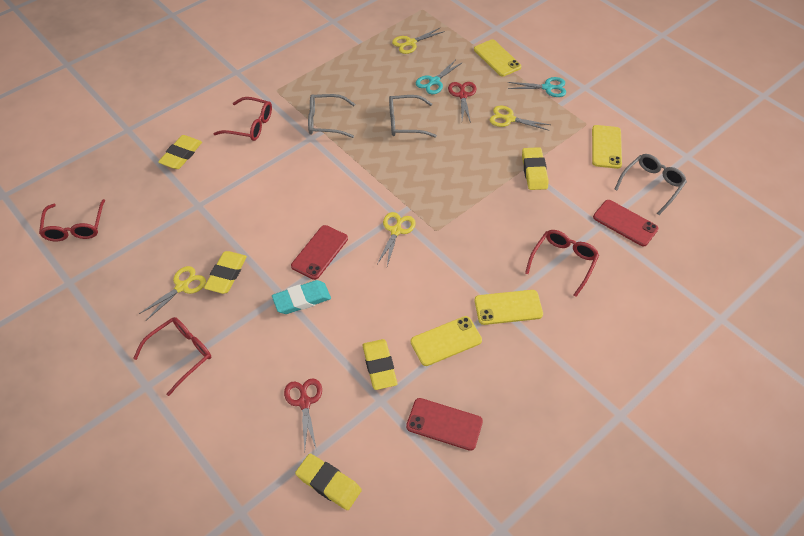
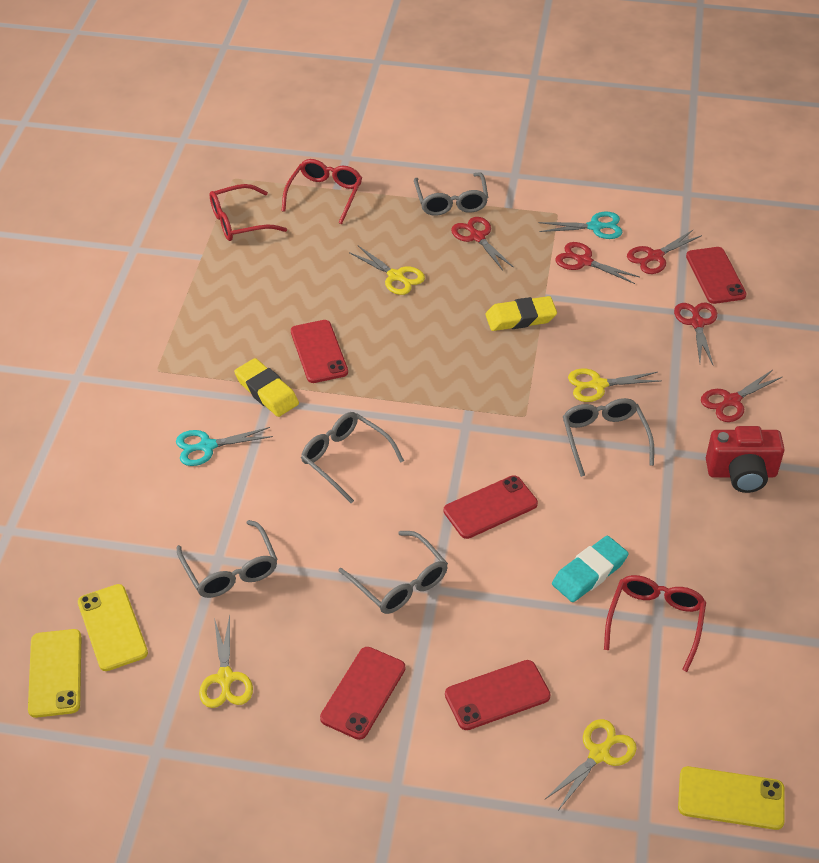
grey glasses: [308,94,355,138] [389,95,437,137] [614,154,687,215] = 3 -> [176,520,278,598] [301,412,404,503] [338,531,448,614] [414,172,488,216] [563,398,654,477] = 5
red camera: none = 0 -> [706,426,785,493] = 1
red glasses: [39,199,105,242] [133,317,211,396] [214,97,272,141] [525,230,599,297] = 4 -> [210,184,287,241] [282,159,362,224] [604,575,706,672] = 3
red phone: [291,225,348,280] [406,398,483,451] [593,200,659,246] = 3 -> [291,320,348,383] [320,647,405,740] [444,475,538,539] [445,660,551,730] [686,247,747,304] = 5
red scissors: [284,378,322,452] [448,82,477,123] = 2 -> [451,217,514,271] [555,242,640,284] [627,230,702,274] [674,303,717,365] [701,370,782,422] = 5
yellow eraser: [158,135,202,169] [204,251,247,294] [295,453,362,510] [362,339,397,390] [522,147,548,190] = 5 -> [234,358,299,417] [486,296,557,331] = 2
yellow phone: [411,316,482,366] [474,39,521,76] [475,290,543,325] [592,125,622,169] = 4 -> [28,629,81,718] [78,584,148,671] [678,766,785,830] = 3

